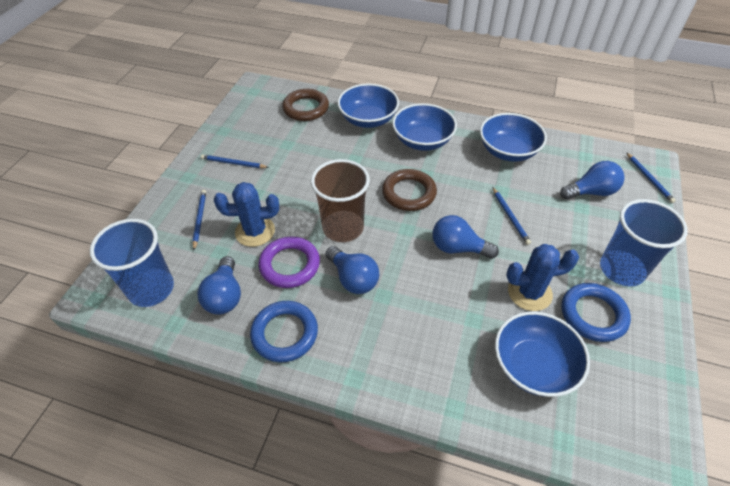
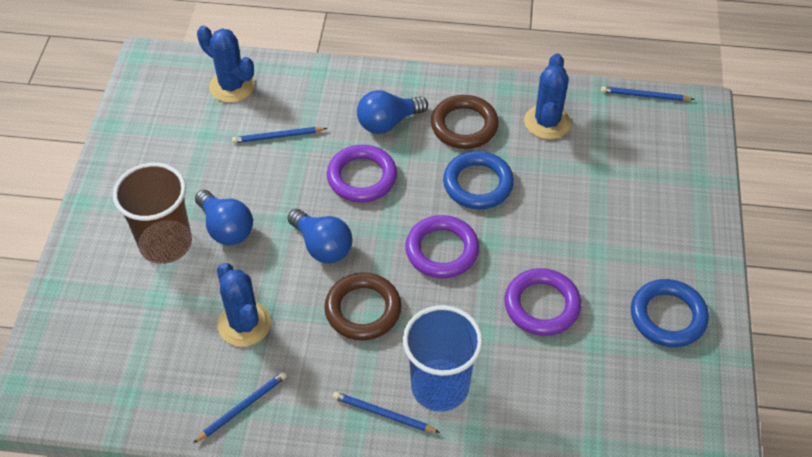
blue bowl: [337,84,399,128] [392,103,457,151] [480,113,547,162] [495,312,590,397] = 4 -> none = 0
blue cactus: [214,182,279,247] [506,244,579,311] = 2 -> [197,26,255,103] [217,263,271,347] [524,54,571,139] = 3
blue cup: [90,219,174,307] [600,199,688,287] = 2 -> [403,305,483,412] = 1
blue light bulb: [197,256,241,315] [325,246,379,294] [432,215,499,259] [560,161,625,200] = 4 -> [195,190,253,245] [287,209,352,264] [357,90,428,134] = 3
purple ring: [259,236,320,288] = 1 -> [327,145,397,203] [405,215,479,278] [505,268,581,336] = 3

